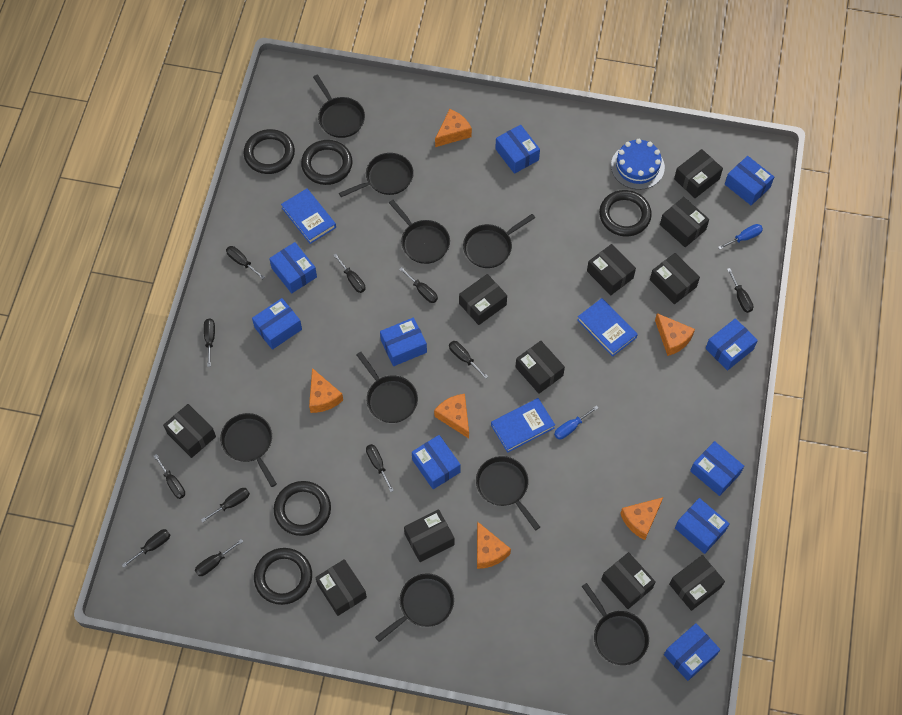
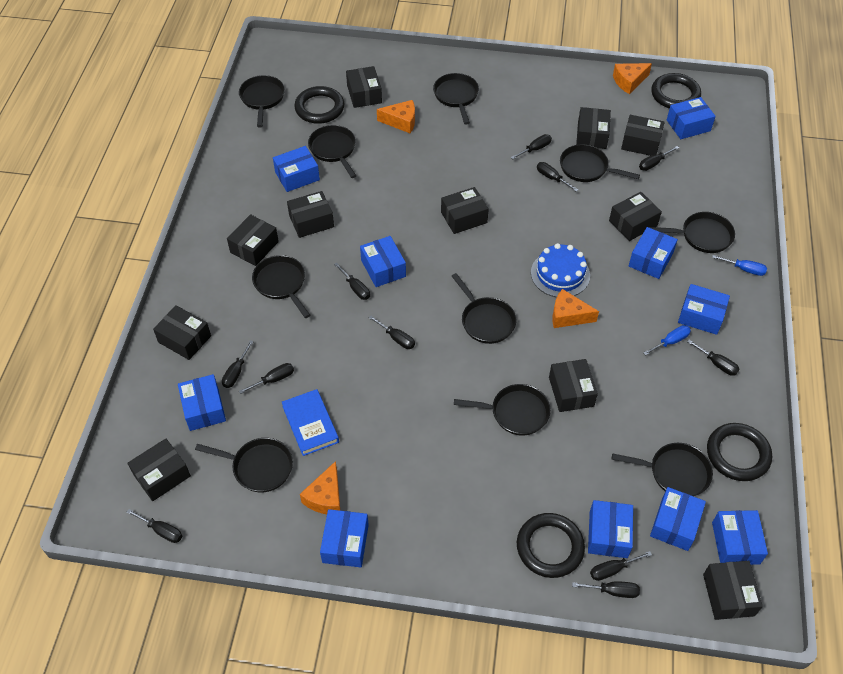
black pan: [220,413,277,487] [313,75,365,138] [339,153,414,197] [356,352,418,423] [375,573,454,642] [389,200,450,264] [463,214,535,268] [476,456,540,531] [582,583,649,665] = 9 -> [195,438,293,493] [239,75,285,127] [252,255,310,318] [308,125,356,178] [433,73,479,125] [452,273,516,344] [454,384,551,436] [560,144,640,182] [612,443,713,496] [650,212,735,253] = 10
black ring: [244,129,295,174] [254,548,312,605] [274,481,331,536] [301,140,352,185] [599,190,652,236] = 5 -> [294,86,344,124] [517,513,585,578] [651,73,701,109] [707,423,772,481] = 4
blue book: [281,189,336,244] [491,398,555,453] [577,298,638,357] = 3 -> [282,389,339,456] = 1
orange cheese: [309,368,343,413] [434,394,469,438] [435,109,472,147] [477,521,511,569] [620,497,663,540] [655,313,695,356] = 6 -> [300,461,340,514] [377,100,415,133] [553,289,599,328] [613,63,652,94] = 4

